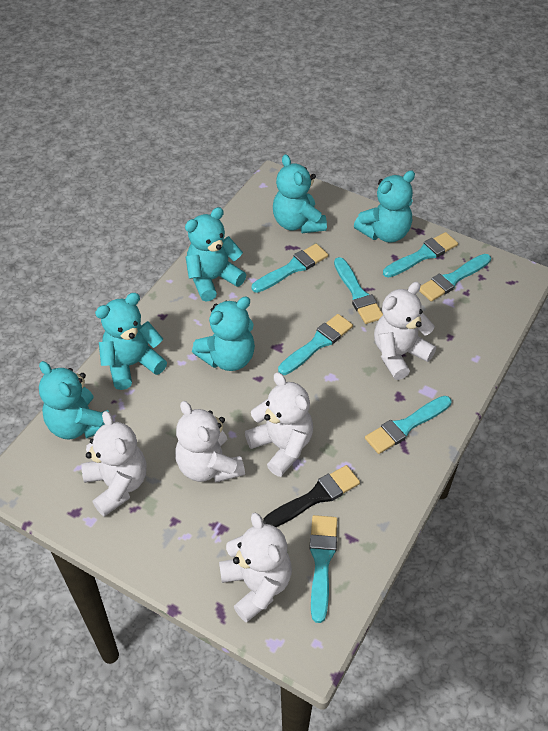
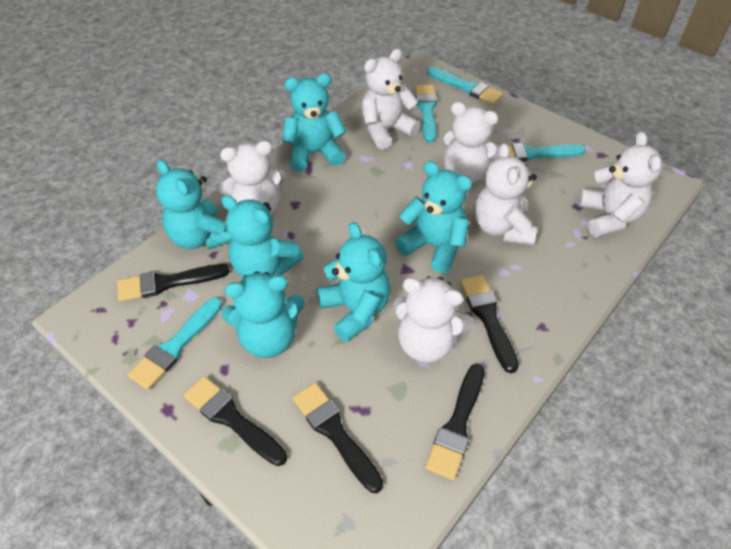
black brush: [263,465,360,527] = 1 -> [117,264,230,302] [184,376,287,466] [293,383,383,493] [425,364,484,480] [460,275,519,373] = 5
turquoise brush: [252,244,328,293] [278,314,353,375] [309,515,337,623] [334,257,383,324] [365,396,452,454] [383,232,458,278] [419,254,491,302] = 7 -> [128,297,222,390] [415,85,437,142] [427,67,503,104] [498,143,586,162] = 4
white teddy bear: [81,411,147,517] [175,401,245,483] [219,513,292,623] [245,372,313,477] [374,282,436,380] = 5 -> [216,141,286,216] [361,49,420,150] [393,276,475,363] [442,102,500,183] [474,143,537,245] [578,131,662,238] = 6

